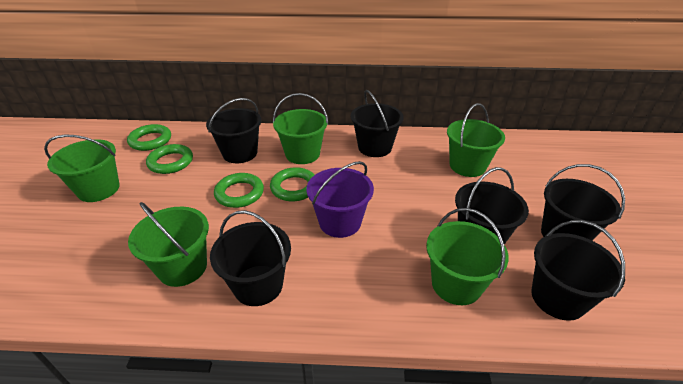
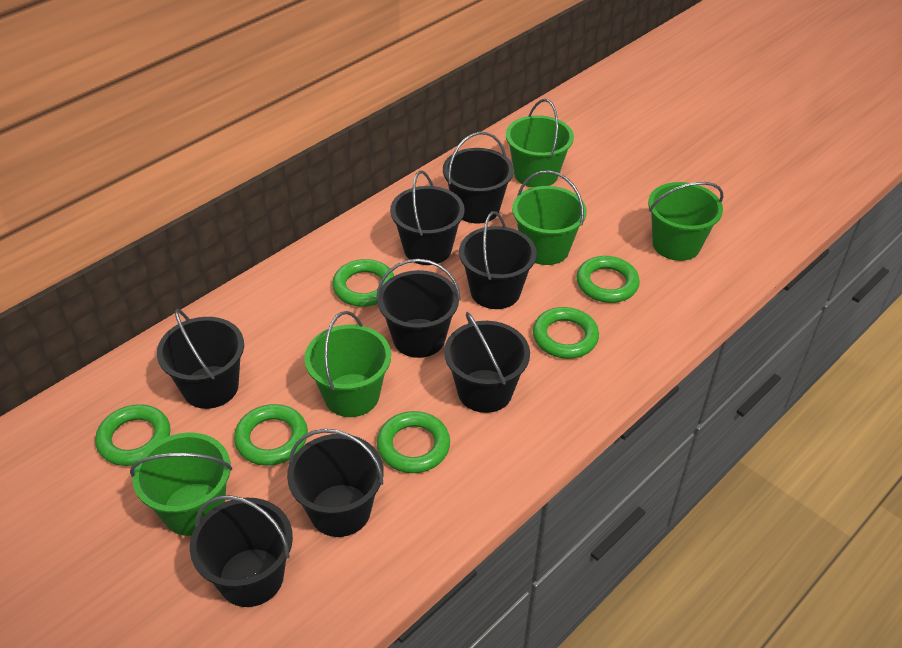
black bucket: [206,98,261,163] [210,210,291,306] [351,90,404,157] [455,167,529,245] [531,220,625,321] [541,164,625,241] = 6 -> [157,309,244,409] [190,495,293,607] [287,429,383,537] [376,259,461,358] [390,170,465,265] [443,132,514,224] [444,312,530,413] [459,211,537,309] = 8
green ring: [127,124,171,151] [146,144,193,174] [214,173,264,208] [270,167,315,201] = 4 -> [95,404,171,466] [234,404,308,466] [332,259,394,307] [377,411,450,473] [533,307,599,359] [576,256,640,303] = 6
purple bucket: [306,161,374,238] = 1 -> none = 0

